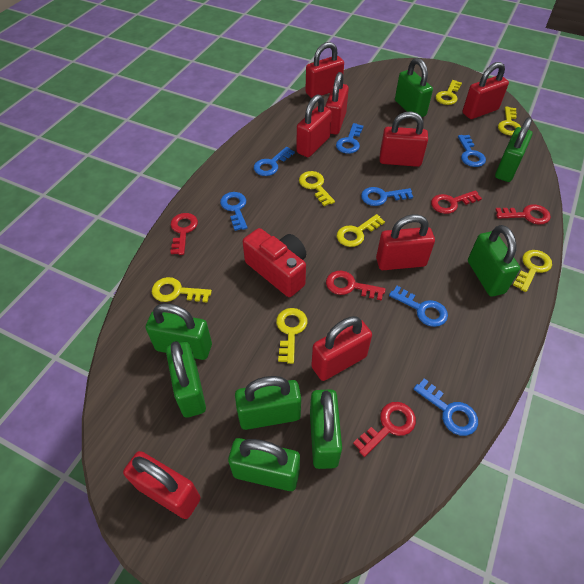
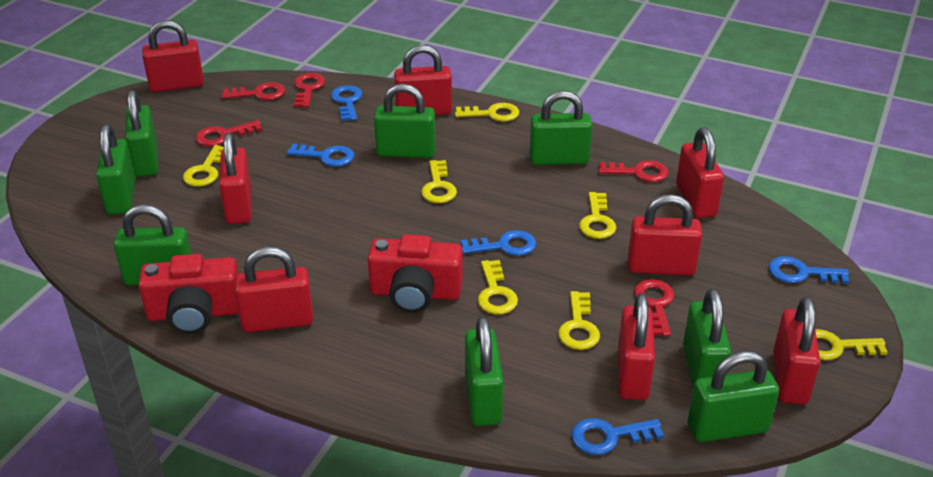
blue key: [220,192,247,231] [254,147,295,176] [336,123,363,154] [361,187,413,206] [389,286,448,327] [414,378,478,436] [458,135,486,167] = 7 -> [287,144,354,167] [331,85,362,121] [461,230,536,256] [571,418,664,455] [769,256,849,284] = 5
red camera: [243,228,306,297] = 1 -> [138,254,239,334] [368,234,463,313] = 2

